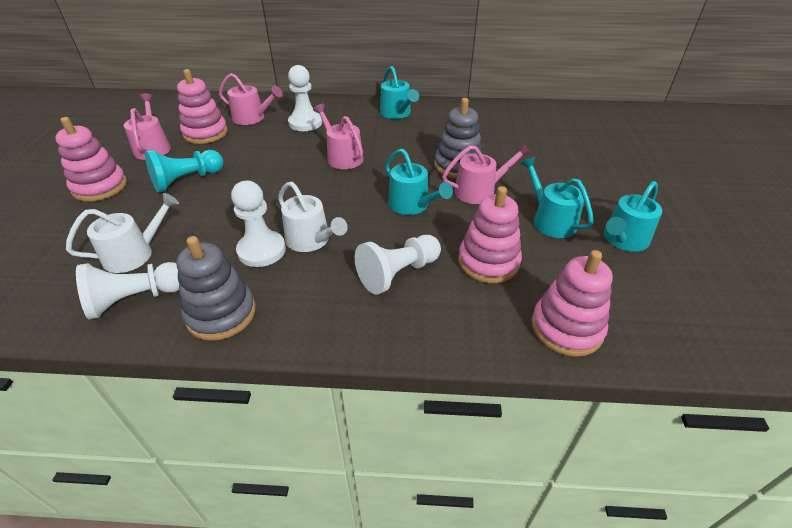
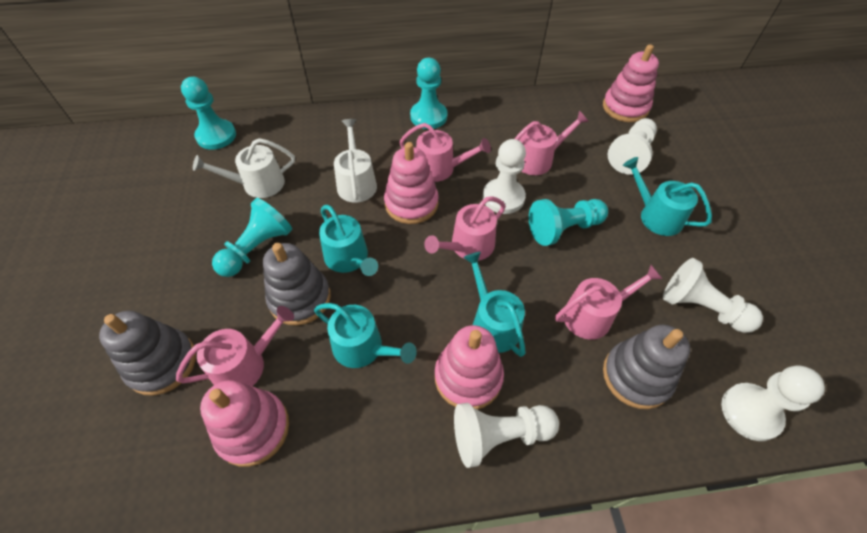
grey stacking toy: [176,236,256,341] [434,98,482,178] = 2 -> [99,311,196,396] [263,243,331,326] [603,325,690,409] = 3
pink watering can: [124,93,171,160] [219,73,283,125] [313,104,363,169] [442,143,531,204] = 4 -> [176,306,294,386] [399,123,491,182] [424,196,506,261] [514,111,589,175] [555,265,663,340] = 5
turquoise pawn: [145,150,223,193] = 1 -> [181,77,236,150] [212,198,292,277] [410,58,447,129] [529,199,608,246] = 4
white pawn: [76,262,179,320] [231,181,286,267] [288,65,322,131] [355,235,441,295] = 4 -> [454,403,559,468] [483,139,526,214] [608,118,657,174] [663,258,763,333] [721,366,825,441] = 5

